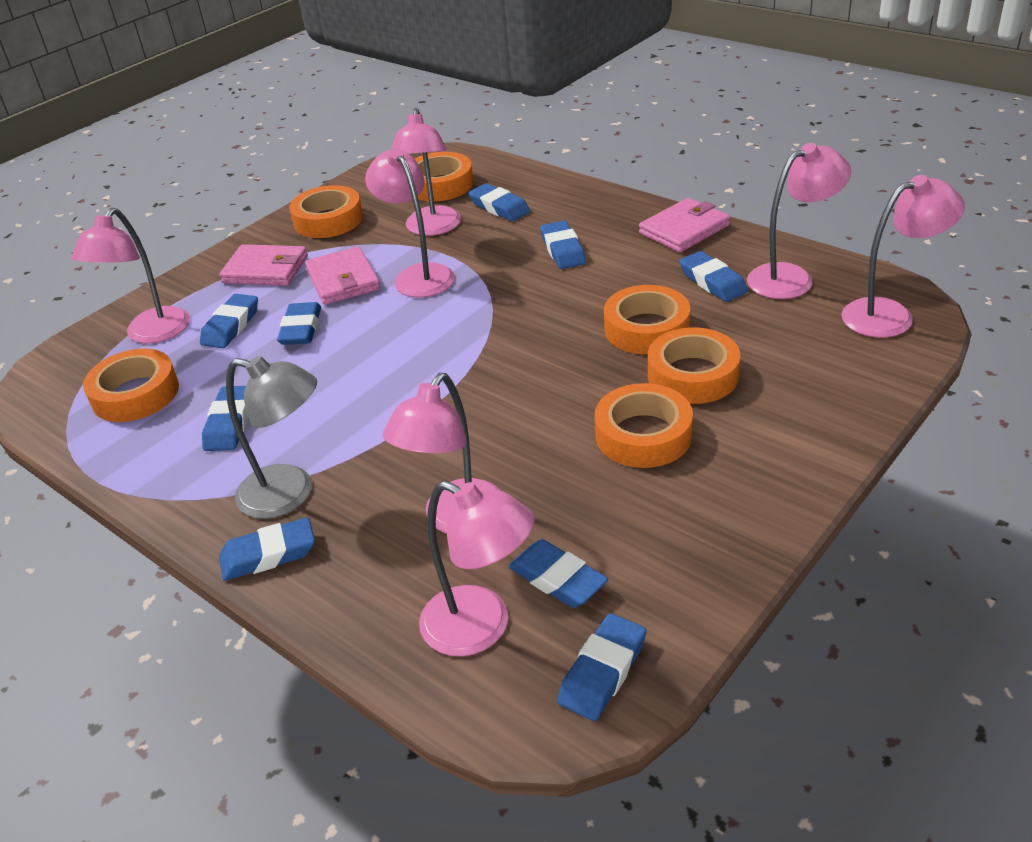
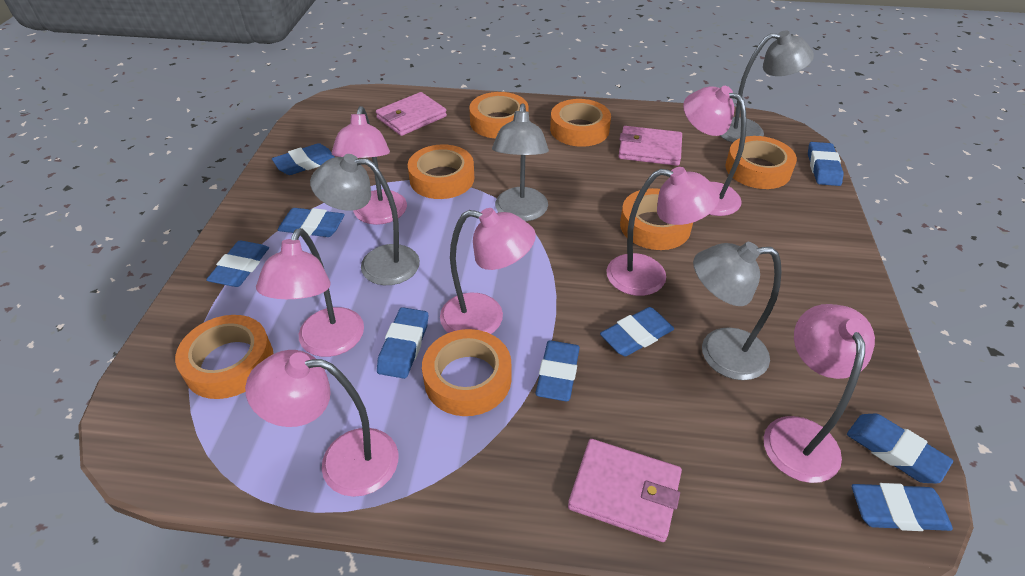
grey lamp: [226,356,317,519] = 1 -> [310,154,420,285] [492,103,549,221] [693,242,782,380] [719,30,814,143] = 4
orange tape: [83,349,179,422] [289,185,363,238] [415,152,474,201] [595,383,693,468] [604,285,690,354] [648,327,741,404] = 6 -> [175,315,273,399] [408,144,474,199] [422,329,511,416] [469,92,529,139] [550,99,611,147] [620,188,693,250] [725,136,797,189] = 7

